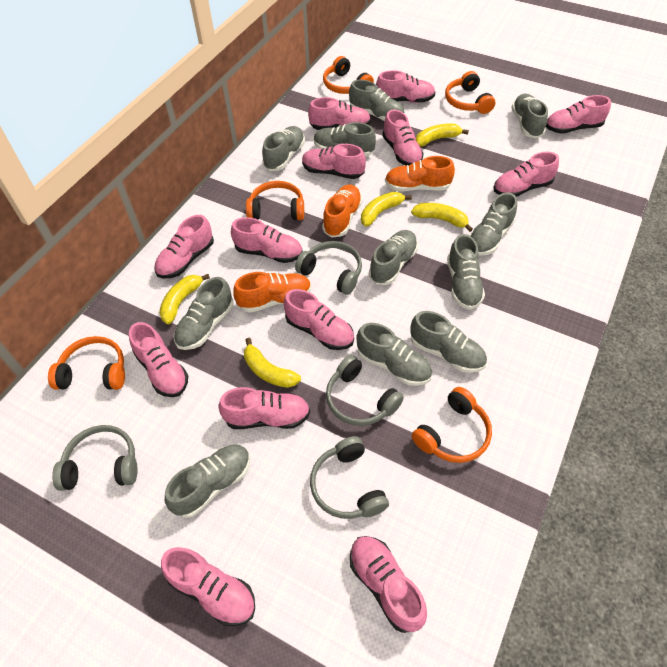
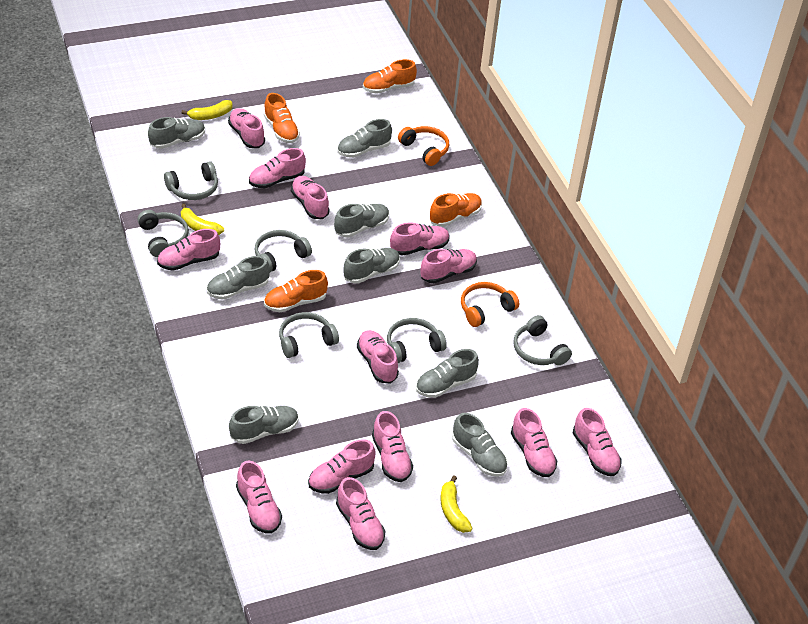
grey headphones: [52,425,138,491] [295,241,362,295] [310,436,389,519] [326,355,404,426] = 4 -> [138,210,189,257] [164,161,218,200] [254,230,312,272] [279,312,339,358] [387,318,447,363] [513,315,572,365] = 6
grey shoe: [165,444,250,518] [174,277,233,350] [262,126,305,171] [314,122,376,157] [349,80,405,121] [356,323,432,386] [369,230,418,285] [410,311,487,373] [447,234,485,310] [469,192,517,255] [511,93,548,138] = 11 -> [148,117,205,149] [207,256,270,299] [229,406,299,444] [334,204,389,238] [337,119,392,158] [343,248,400,284] [416,349,479,398] [452,413,508,477] = 8
orange headphones: [48,336,125,390] [246,181,304,220] [323,56,374,94] [412,387,492,463] [445,71,495,114] = 5 -> [398,126,449,166] [461,282,519,327] = 2
orange shoe: [233,272,311,313] [322,184,362,238] [385,156,455,191] = 3 -> [264,93,300,143] [264,270,328,312] [363,59,417,94] [430,193,482,227] = 4
yellow banana: [159,274,210,324] [244,338,301,388] [361,192,412,227] [411,203,473,232] [416,123,469,147] = 5 -> [181,203,224,235] [182,100,232,120] [441,476,473,533] = 3

